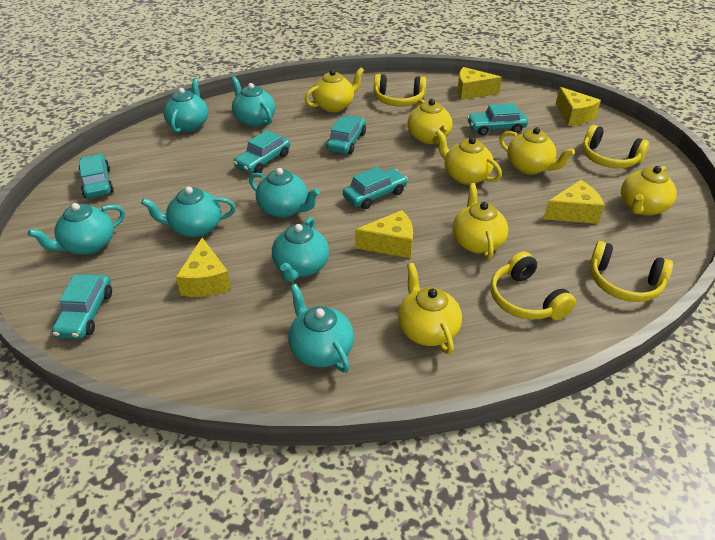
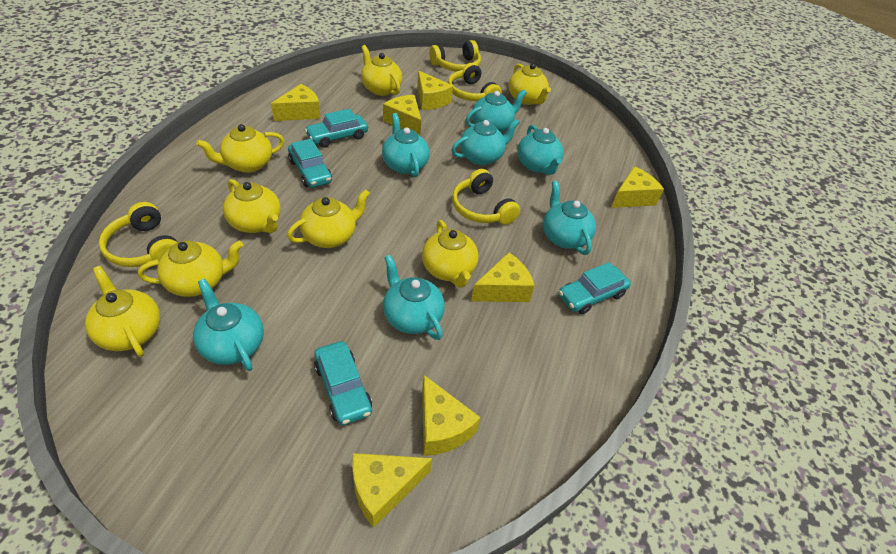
turquoise car: [52,274,112,339] [79,154,114,198] [233,130,290,173] [326,116,366,154] [343,167,408,209] [467,103,528,135] = 6 -> [288,139,332,188] [305,109,368,148] [314,341,372,425] [558,262,631,314] = 4
yellow cheese: [176,238,231,297] [355,210,413,258] [457,67,502,100] [544,180,605,224] [556,87,601,126] = 5 -> [271,84,320,121] [352,453,432,528] [383,95,421,136] [417,71,453,110] [422,375,481,456] [471,252,535,302] [611,166,664,208] = 7
yellow teapot: [305,67,364,112] [398,263,462,354] [408,99,453,144] [436,130,502,185] [452,183,508,259] [499,127,575,174] [621,166,677,216] = 7 -> [85,266,160,357] [138,241,243,297] [196,124,284,173] [223,179,281,233] [287,189,370,248] [361,45,402,96] [422,220,478,288] [509,63,551,105] = 8

